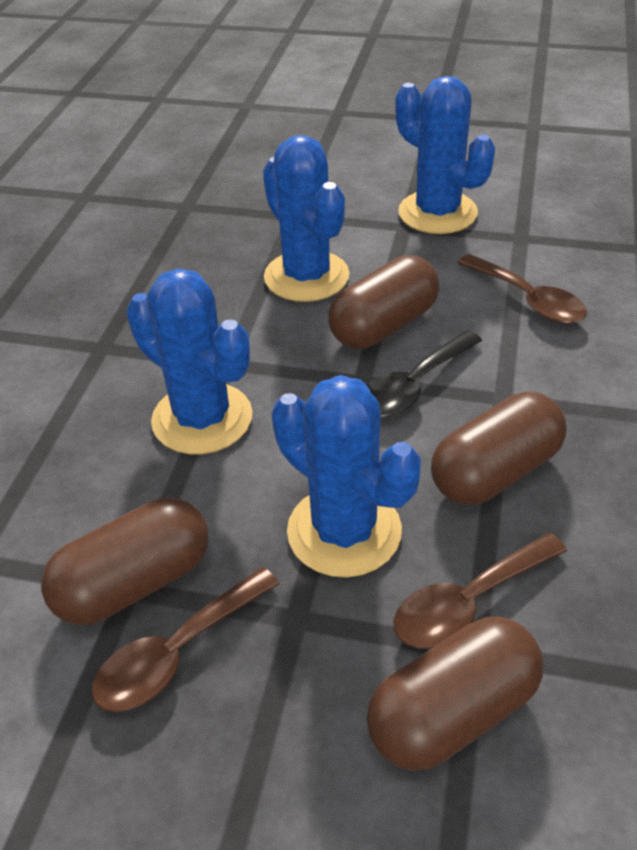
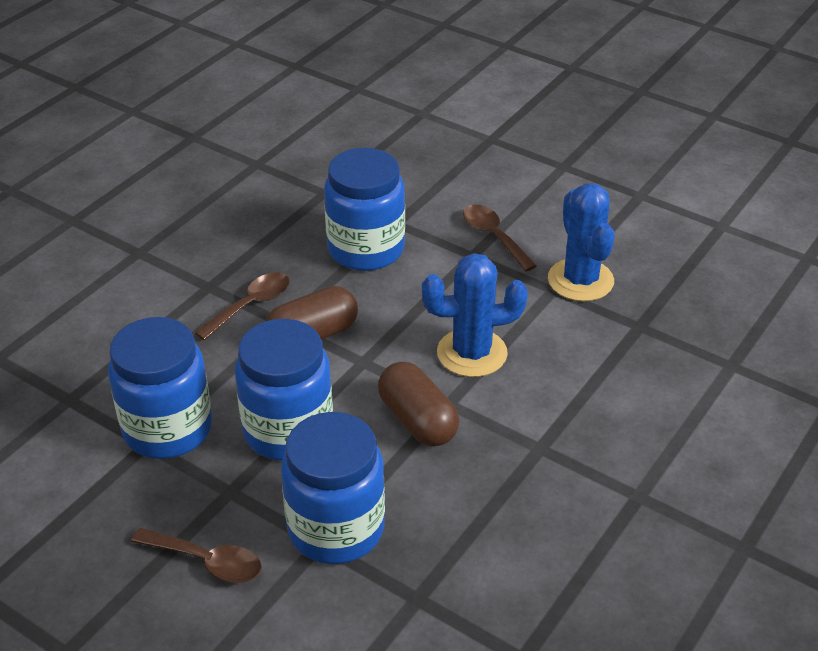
black spoon: [367,330,482,417] = 1 -> none = 0
blue cactus: [126,269,253,454] [263,135,350,302] [272,375,421,578] [395,76,495,234] = 4 -> [422,253,528,377] [548,183,614,301] = 2
blue jar: none = 0 -> [108,317,212,459] [235,319,333,460] [281,412,385,564] [324,148,405,271] = 4
brown capsule: [41,498,208,625] [328,255,439,349] [367,617,543,770] [431,392,567,505] = 4 -> [266,286,358,340] [378,362,459,446] = 2

